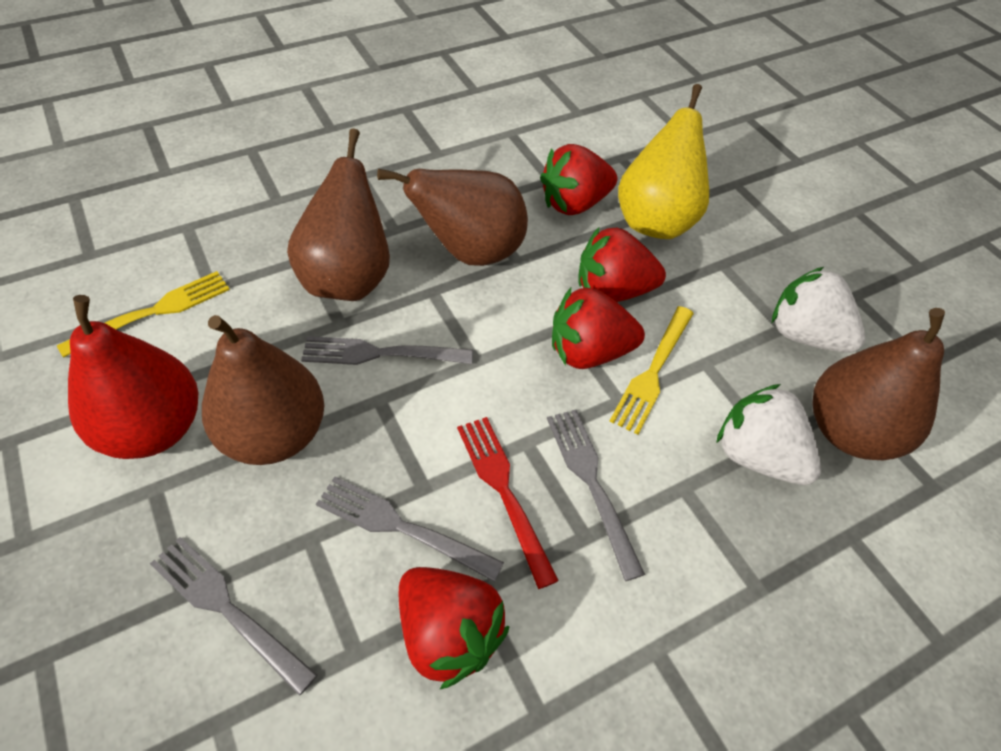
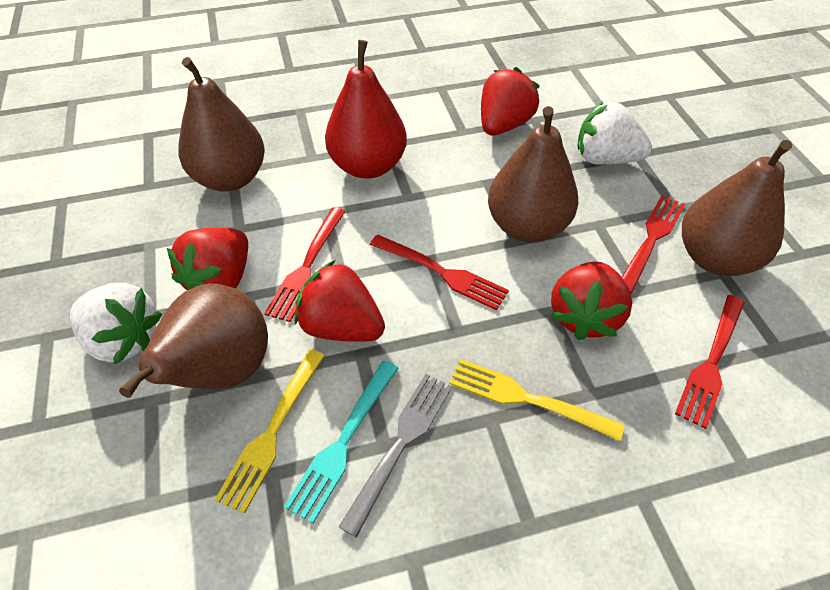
grey fork: [150,537,317,696] [301,336,473,365] [316,477,504,582] [547,410,645,581] = 4 -> [339,374,452,538] = 1
red fork: [457,417,559,589] = 1 -> [264,208,345,322] [370,234,509,310] [622,195,685,294] [675,295,745,429] = 4
turquoise fork: none = 0 -> [284,361,398,523] = 1
yellow pear: [618,84,709,239] = 1 -> none = 0

